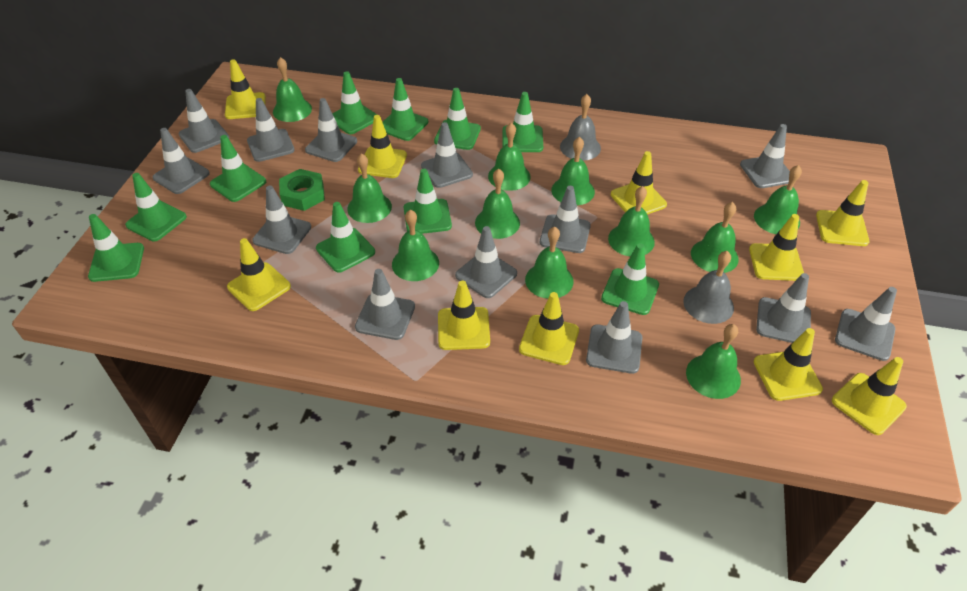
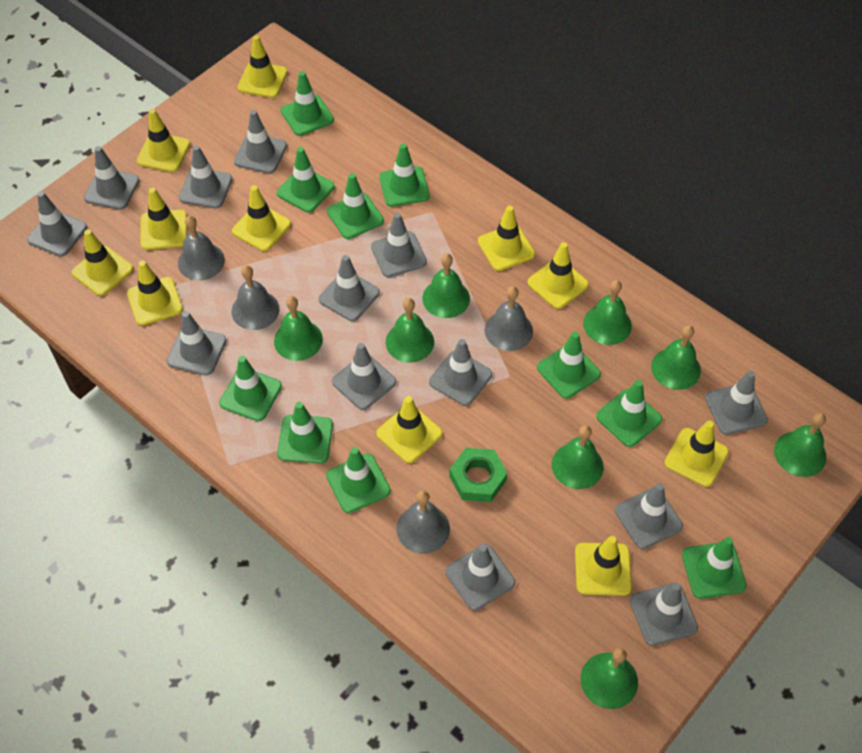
green bell: [273,57,312,122] [347,153,392,223] [392,210,439,281] [475,169,520,239] [488,123,531,191] [525,226,574,299] [551,137,595,205] [608,186,655,256] [686,324,741,399] [691,202,739,273] [754,165,802,234] = 11 -> [274,296,323,361] [386,298,434,363] [422,253,470,318] [552,425,604,489] [581,648,638,709] [583,280,632,345] [651,325,701,390] [774,413,826,477] = 8
grey bell: [560,94,601,161] [683,251,734,324] = 2 -> [178,216,225,281] [231,265,279,330] [396,490,450,554] [485,286,533,351] = 4
yellow traffic cone: [225,59,266,119] [227,238,291,311] [358,115,407,178] [438,281,490,350] [519,292,579,365] [611,151,667,214] [749,214,804,281] [753,328,823,401] [816,180,869,246] [832,357,907,435] = 10 -> [72,229,133,296] [127,260,183,326] [137,109,190,172] [141,188,187,250] [232,185,291,251] [238,35,288,98] [376,396,443,463] [478,206,535,271] [528,242,589,309] [575,536,632,596] [664,420,729,487] = 11

